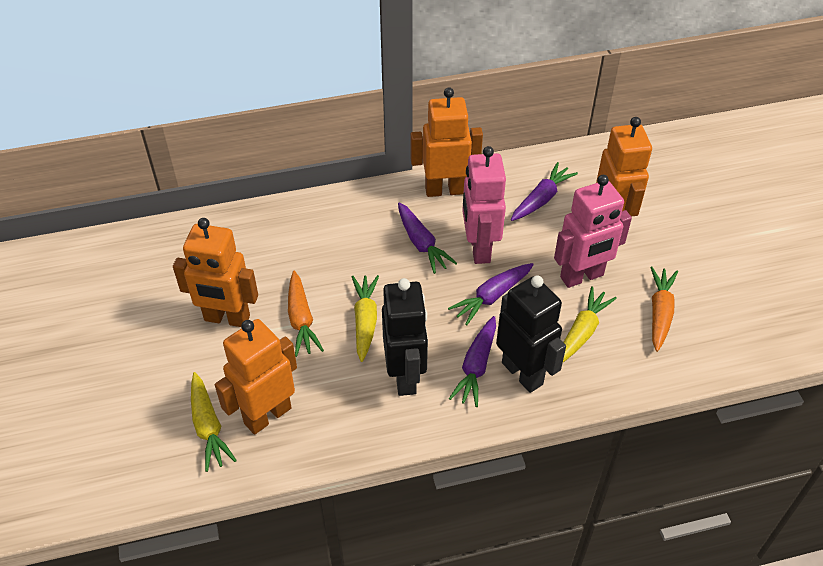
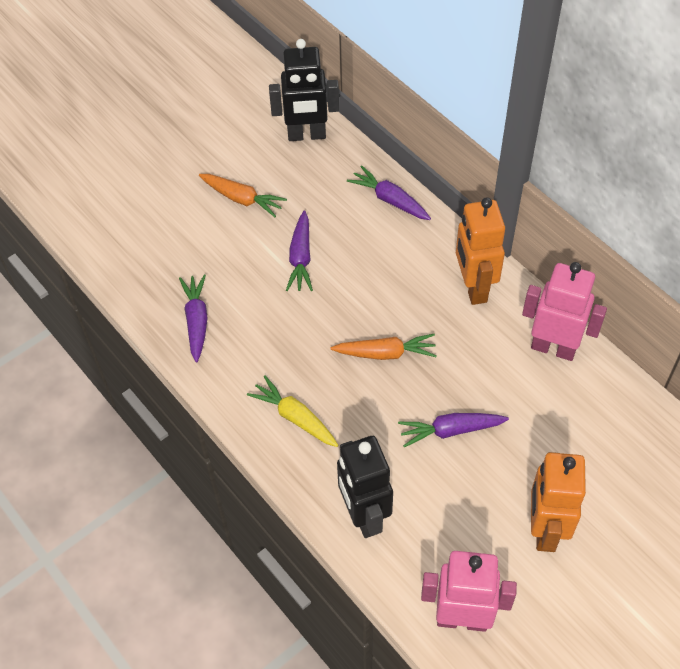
orange robot: [173,218,258,327] [215,319,297,435] [411,87,483,197] [596,117,652,217] = 4 -> [456,197,505,305] [531,452,586,552] = 2
yellow carrot: [191,372,237,472] [352,275,379,362] [563,286,617,362] = 3 -> [247,376,338,447] = 1

